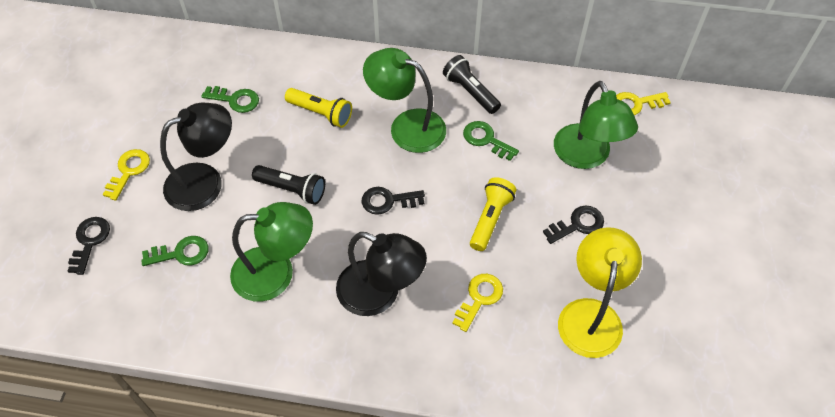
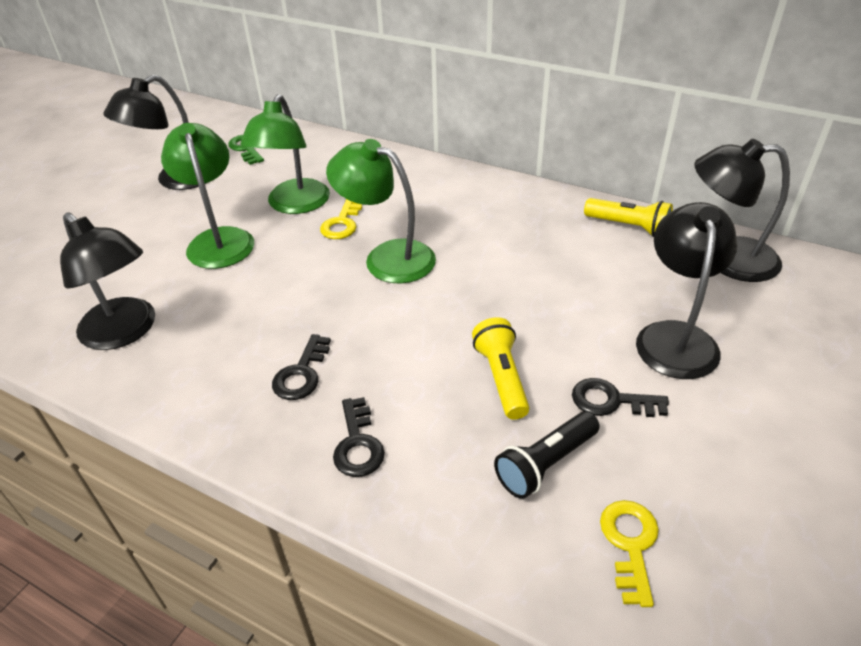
black flashlight: [252,165,325,205] [443,55,501,114] = 2 -> [494,411,599,499] = 1
black lamp: [160,102,232,211] [336,232,427,316] = 2 -> [60,212,155,350] [103,75,206,190] [636,202,737,379] [694,139,790,282] = 4
green key: [141,236,209,266] [201,86,259,113] [463,121,519,161] = 3 -> [228,135,264,165] = 1
yellow key: [103,149,150,201] [452,274,503,332] [616,92,671,115] = 3 -> [320,199,362,239] [600,500,659,607] = 2
yellow lamp: [558,227,642,358] = 1 -> none = 0

